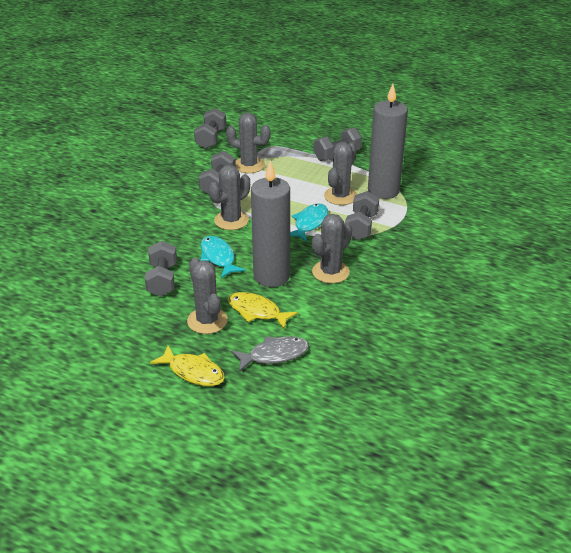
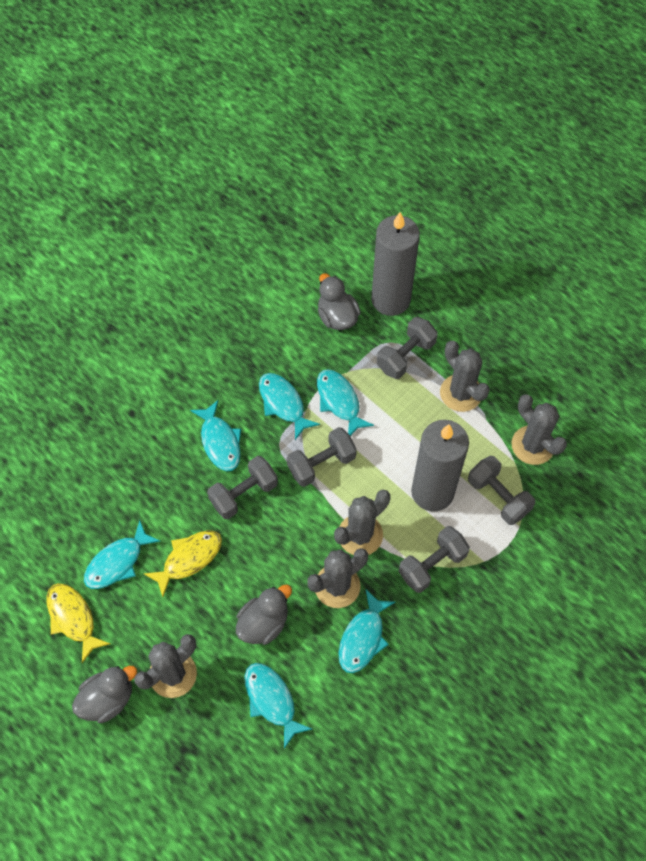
grey duck: none = 0 -> [72,666,137,723] [236,585,292,645] [318,273,361,330] = 3
grey fish: [231,336,309,372] = 1 -> none = 0
turquoise fish: [200,236,245,278] [290,203,328,242] = 2 -> [84,520,161,589] [190,400,241,471] [244,663,312,749] [259,373,320,440] [317,369,374,436] [338,590,395,673] = 6

